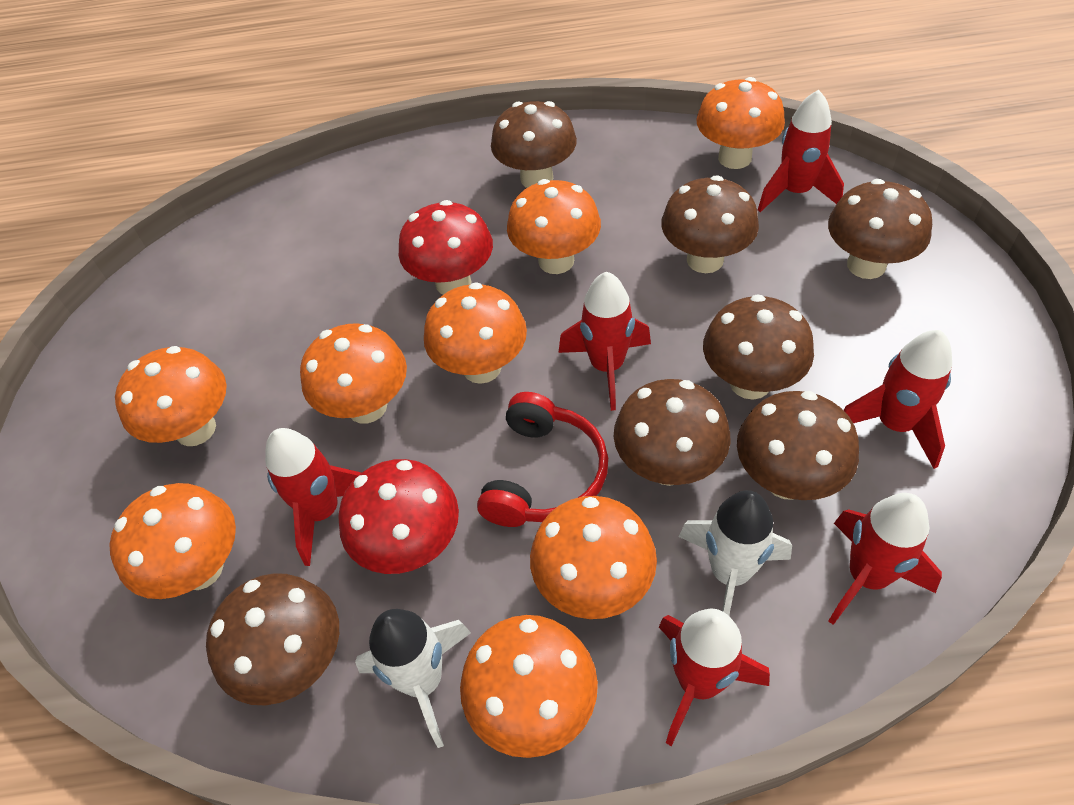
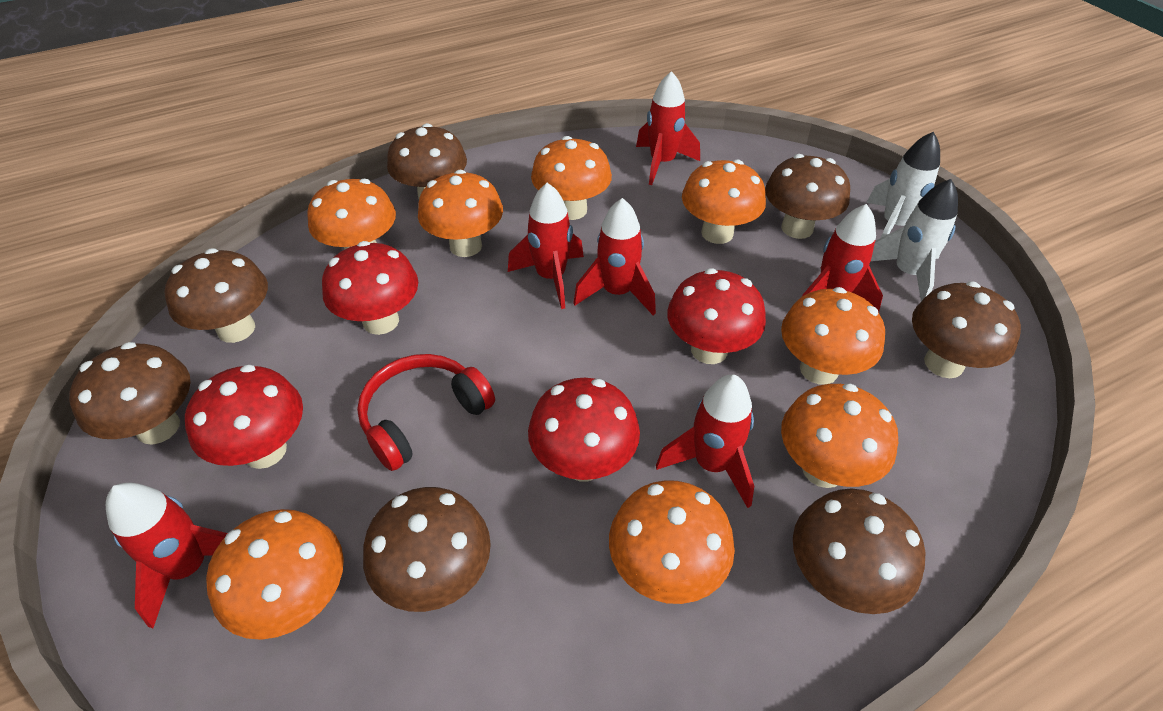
red mushroom: [338,459,459,574] [398,200,493,295] = 2 -> [185,364,303,469] [322,241,418,335] [528,378,640,481] [667,268,766,364] = 4

